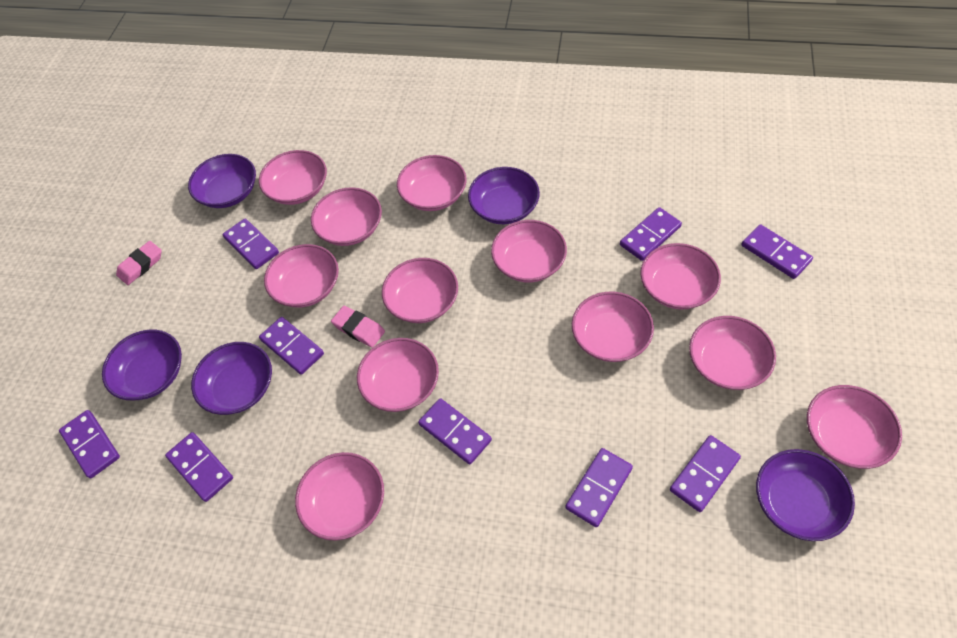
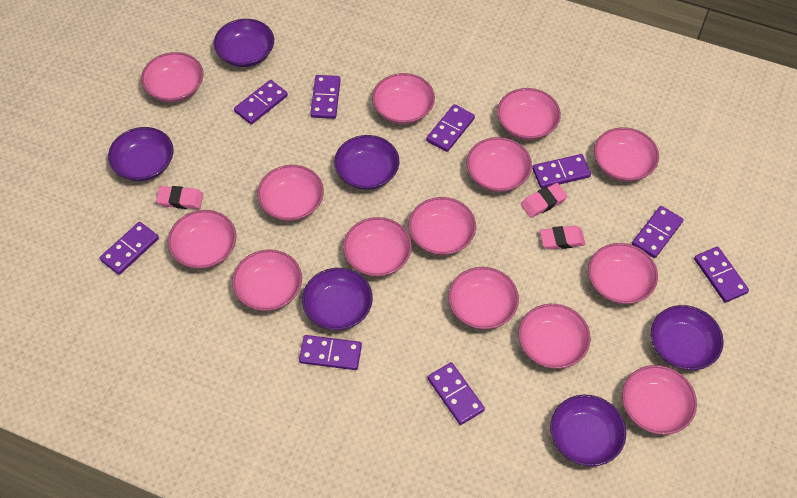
pink bowl: [259,150,327,205] [264,244,339,308] [295,452,384,541] [311,187,382,246] [357,338,439,412] [382,258,458,323] [397,155,467,211] [491,220,567,282] [572,292,654,362] [640,243,721,309] [689,316,776,390] [807,385,902,469] = 12 -> [141,52,203,102] [168,210,236,269] [232,250,302,311] [257,165,324,221] [343,217,412,277] [372,73,435,124] [408,197,476,255] [448,267,519,329] [467,137,532,192] [497,88,561,140] [518,304,591,369] [588,243,658,304] [594,127,659,182] [622,365,697,435] = 14
pink eraser: [116,241,162,285] [331,306,385,347] = 2 -> [156,186,203,209] [521,183,567,218] [540,226,586,250] = 3
purple bowl: [102,330,182,400] [188,154,256,208] [191,342,272,415] [468,167,540,224] [756,449,855,541] = 5 -> [108,127,174,181] [214,19,274,67] [302,268,373,330] [334,135,400,190] [550,395,626,467] [651,305,724,370] = 6

